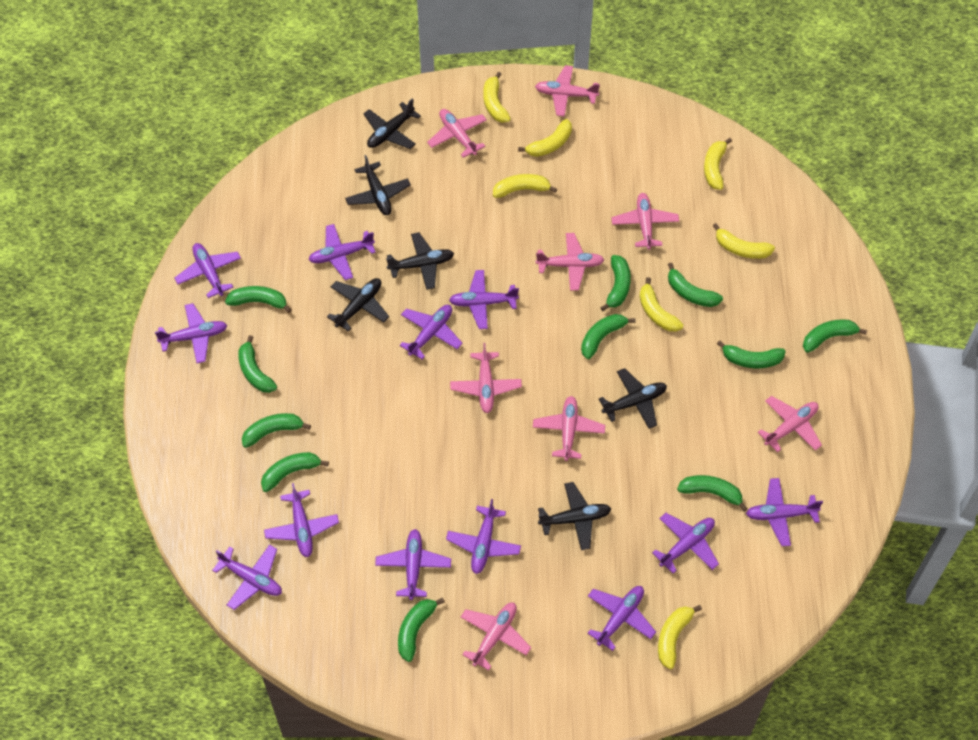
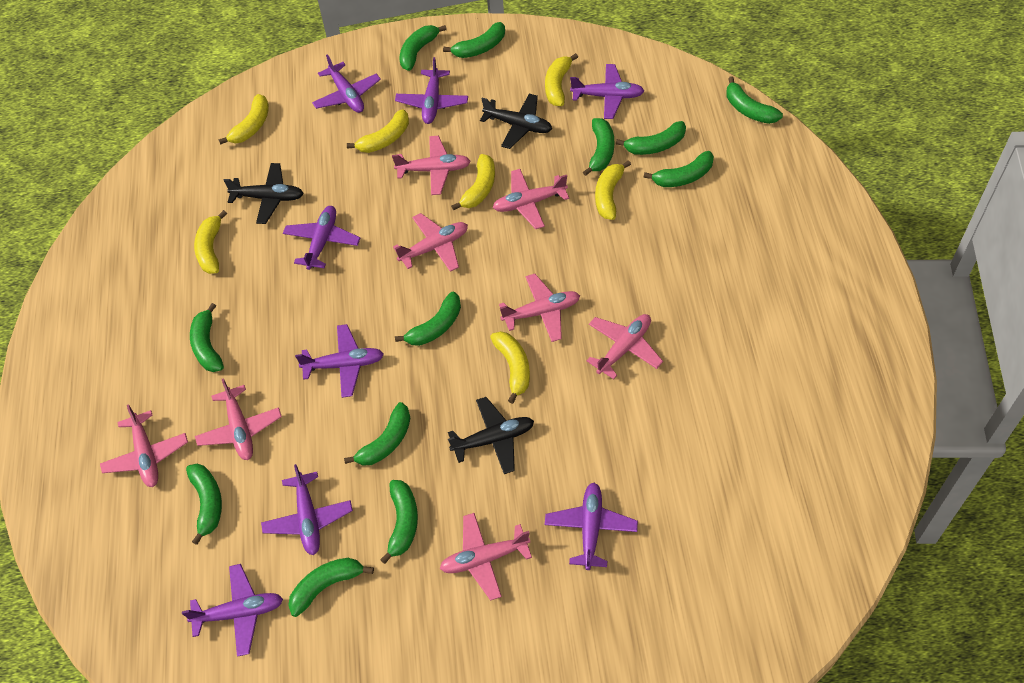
black plane: [327,278,389,332] [345,155,411,215] [364,98,421,149] [386,232,454,290] [538,482,611,550] [599,368,667,429] = 6 -> [223,163,304,224] [448,397,534,474] [480,94,552,149] = 3
green banana: [225,286,292,313] [238,335,277,393] [242,413,311,448] [261,452,329,492] [398,598,445,662] [581,314,636,359] [601,255,631,311] [668,263,723,307] [677,475,748,511] [717,340,786,368] [803,319,867,353] = 11 -> [186,464,222,545] [190,303,224,372] [288,558,374,617] [344,402,410,465] [380,480,418,564] [395,292,461,346] [399,25,447,71] [443,22,505,58] [583,118,614,176] [616,121,686,155] [644,151,714,187] [726,76,783,124] = 12
purple plane: [155,303,227,363] [174,243,241,298] [212,544,282,610] [264,483,339,557] [309,224,376,280] [375,529,451,600] [400,305,463,359] [446,499,521,574] [449,270,519,329] [587,586,656,651] [652,513,719,574] [746,478,823,546] = 12 -> [182,564,283,657] [261,464,353,555] [283,206,360,270] [295,324,384,398] [312,54,381,113] [395,57,468,124] [545,483,638,570] [570,64,644,119] = 8

